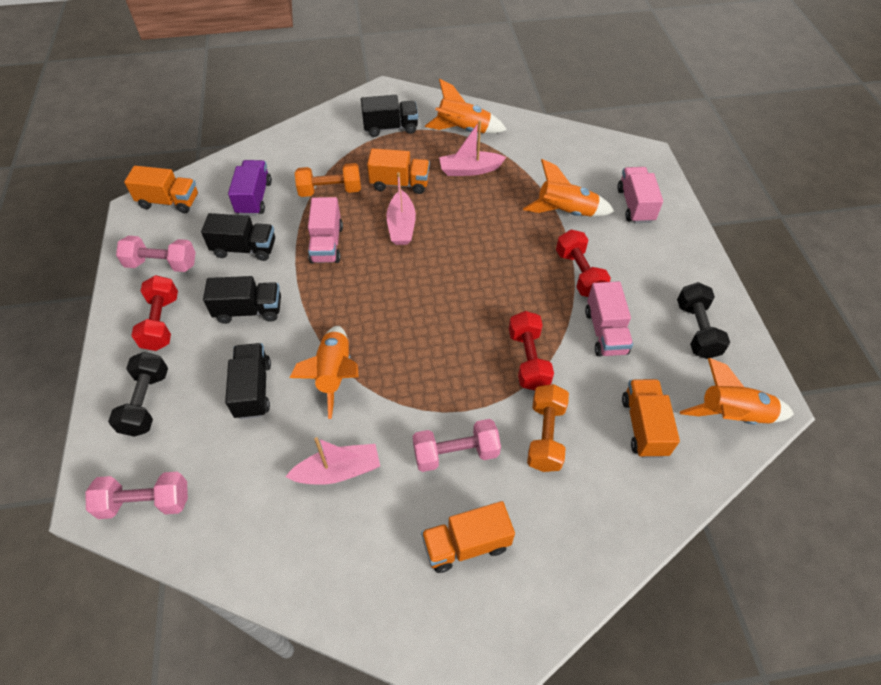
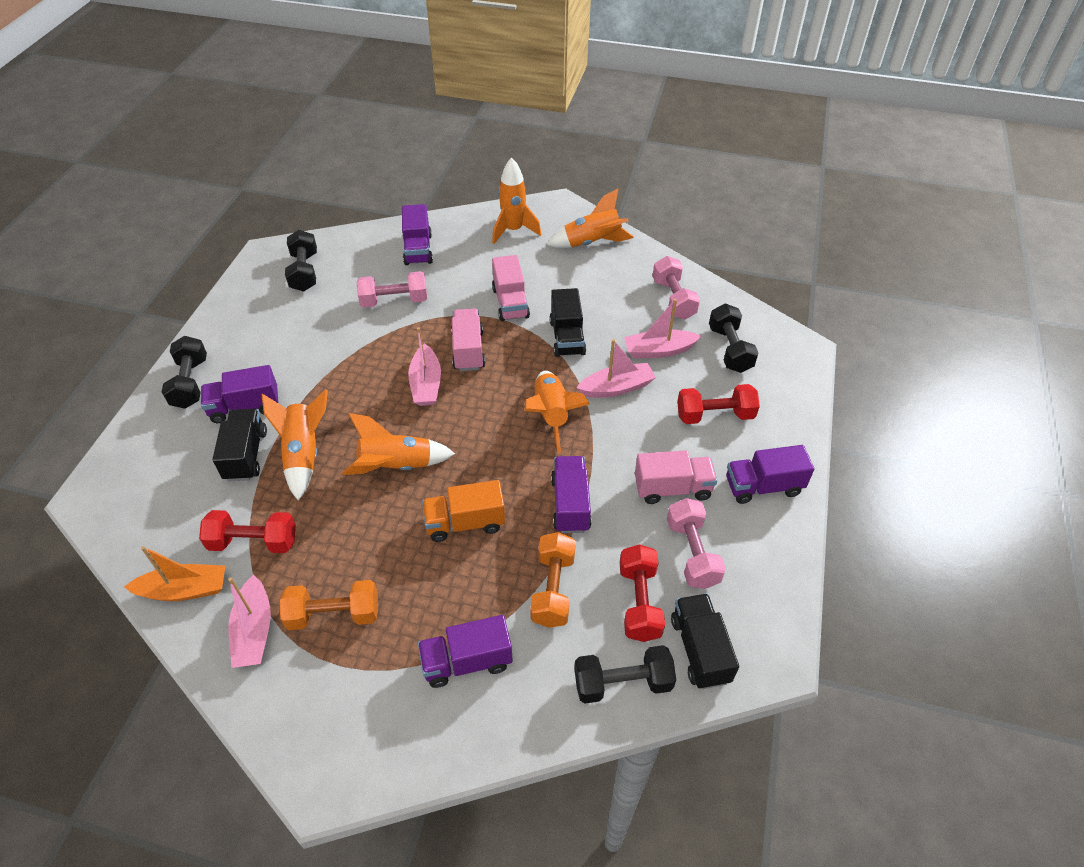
black dumbbell: [108,352,168,437] [677,282,730,359] = 2 -> [162,336,207,409] [285,230,317,292] [574,645,676,704] [709,304,758,373] = 4
black truck: [201,213,275,261] [203,276,281,324] [225,343,271,419] [361,95,418,137] = 4 -> [212,409,267,481] [549,288,586,357] [671,594,739,689] = 3
orange boat: none = 0 -> [124,546,225,601] = 1
orange rocket: [289,326,358,419] [425,79,507,134] [523,159,615,216] [680,358,794,424] = 4 -> [262,389,328,500] [342,413,455,475] [492,157,541,244] [525,371,590,453] [546,189,634,248] = 5
orange truck: [124,166,198,213] [367,148,430,194] [421,501,515,573] [622,379,680,458] = 4 -> [422,480,505,542] = 1
pink boat: [285,437,380,485] [386,172,416,245] [439,120,506,176] = 3 -> [228,575,271,668] [408,327,441,406] [576,339,656,398] [624,299,701,358] = 4
purple truck: [228,160,272,216] = 1 -> [201,365,278,423] [402,204,433,265] [418,615,513,688] [551,456,592,533] [726,445,814,504] = 5

